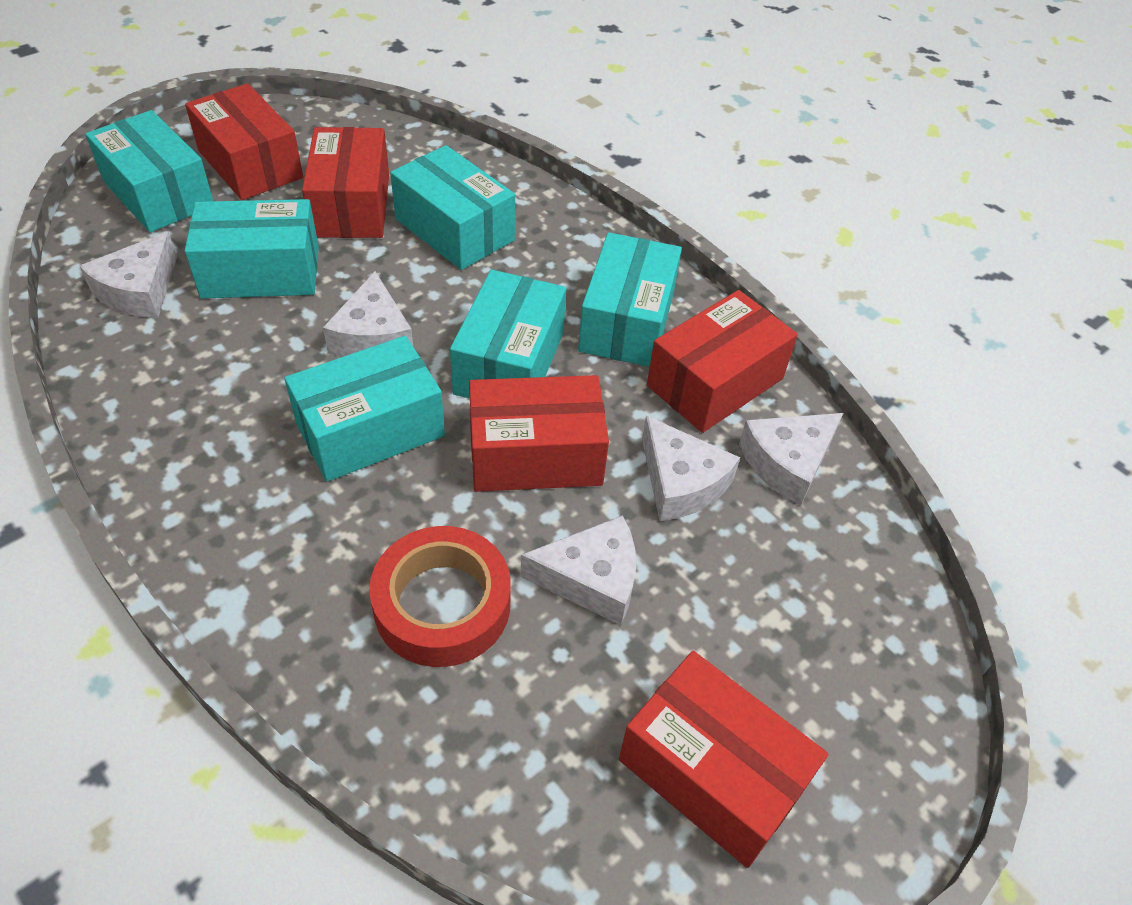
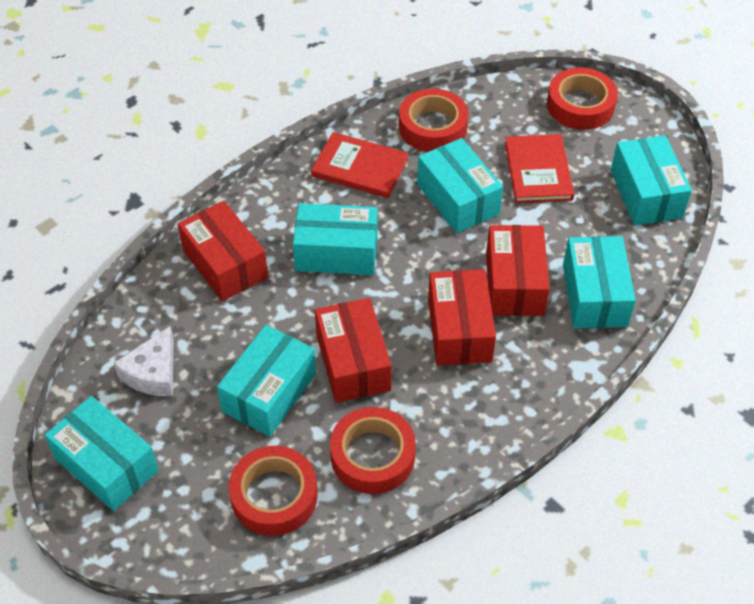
red book: none = 0 -> [311,132,409,198] [505,134,574,203] = 2
red box: [185,83,303,200] [302,127,389,238] [469,375,609,492] [619,651,828,868] [647,290,798,433] = 5 -> [178,201,268,302] [315,298,392,403] [428,269,496,366] [486,225,550,316] = 4
red tape: [369,526,511,667] = 1 -> [229,446,318,536] [330,407,416,494] [399,88,469,152] [547,68,618,130] = 4
white cheese: [80,232,177,318] [323,271,413,357] [521,515,636,625] [642,416,740,521] [739,413,843,505] = 5 -> [114,326,174,396] = 1

